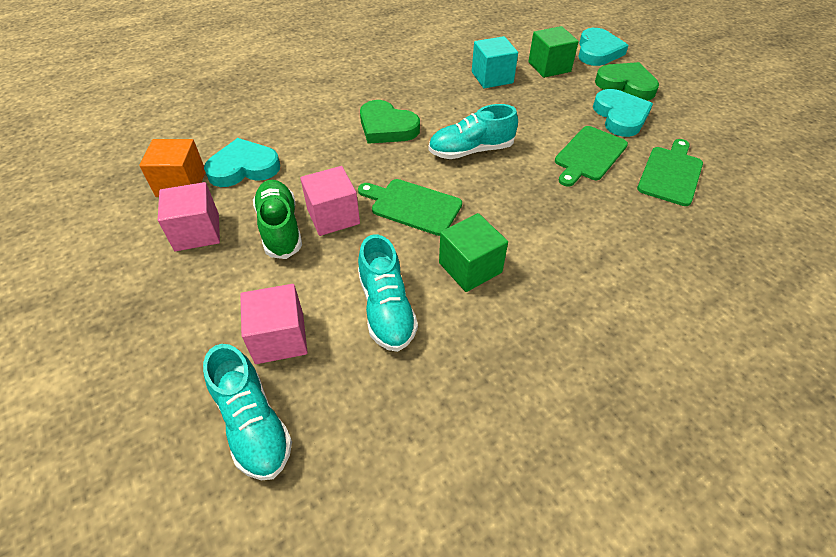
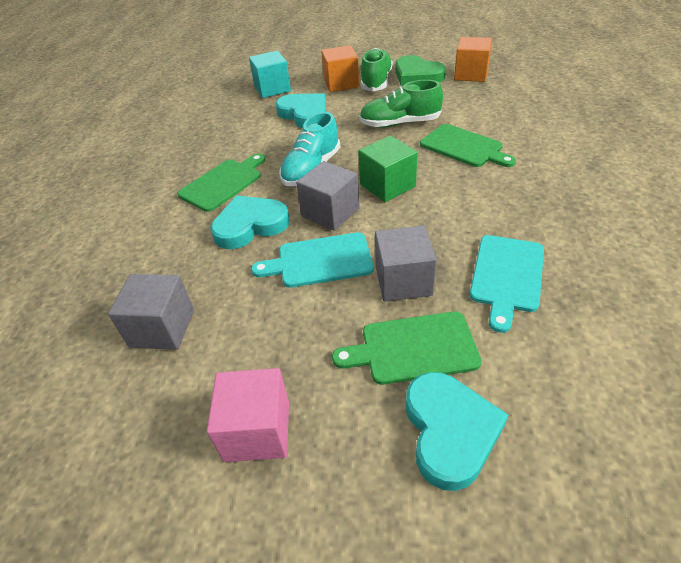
green cube: [439,213,508,292] [528,26,579,78] = 2 -> [358,136,417,202] = 1
green heart: [360,100,420,144] [595,62,659,101] = 2 -> [395,55,446,86] = 1
green shoe: [253,180,302,259] = 1 -> [359,80,443,128] [361,48,393,92] = 2
grey cube: none = 0 -> [108,274,194,350] [296,161,360,231] [375,225,437,301] = 3
orange cube: [139,139,205,197] = 1 -> [321,45,359,92] [454,37,492,82] = 2
pink cube: [158,182,220,251] [240,284,308,364] [300,166,360,236] = 3 -> [207,368,289,462] = 1
turquoise cutting board: none = 0 -> [251,232,374,288] [469,235,544,333] = 2
turquoise shoe: [203,344,292,480] [358,234,418,352] [428,104,518,159] = 3 -> [279,112,340,186] = 1

